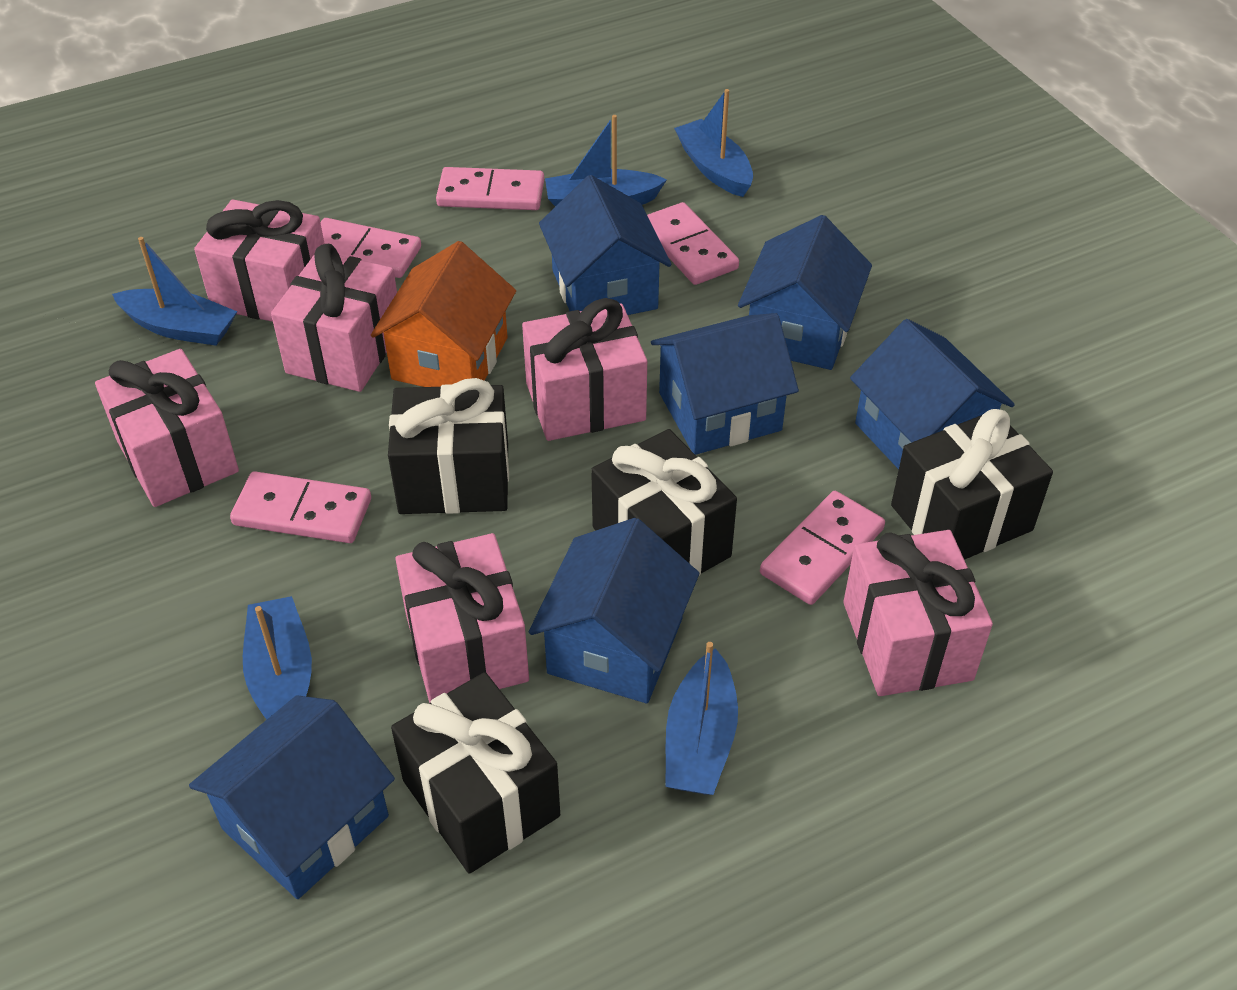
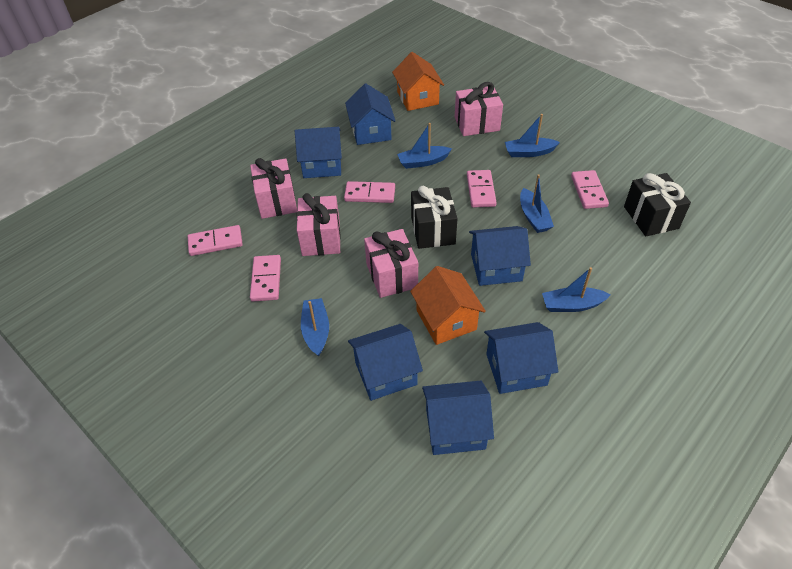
black gift: [388,378,509,514] [391,672,560,874] [591,429,737,576] [891,409,1053,560] = 4 -> [411,186,457,249] [624,173,691,236] = 2
orange house: [371,241,516,387] = 1 -> [392,52,444,111] [410,266,486,345] = 2
pink gift: [95,349,239,507] [194,199,325,322] [271,244,397,392] [396,533,529,703] [522,298,647,441] [843,530,993,696] = 6 -> [250,158,297,219] [297,193,341,256] [364,229,418,298] [455,82,503,136] = 4

